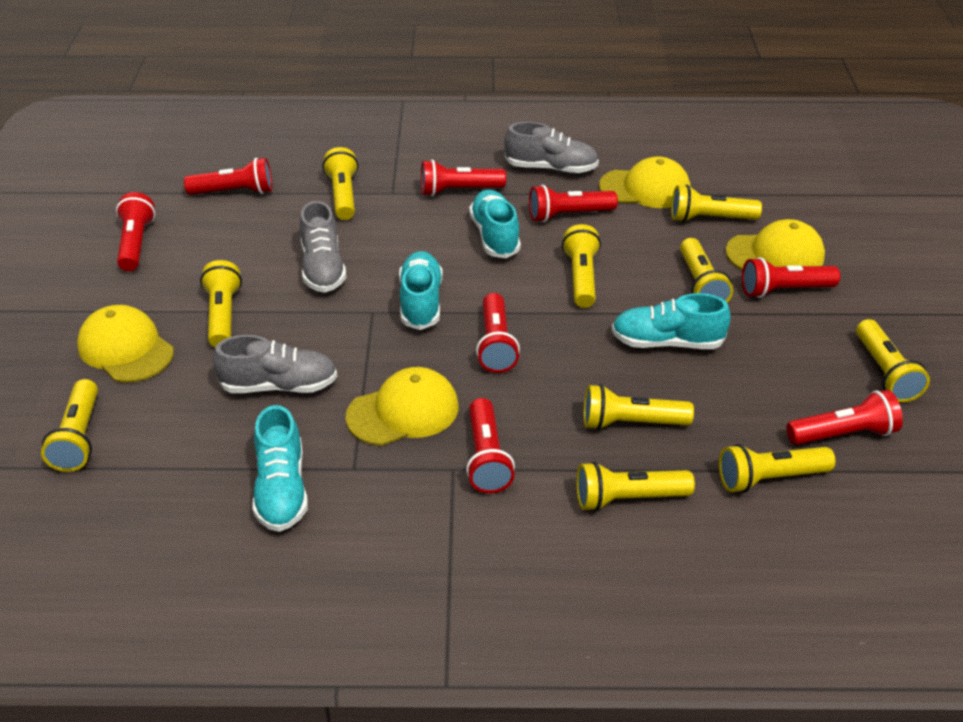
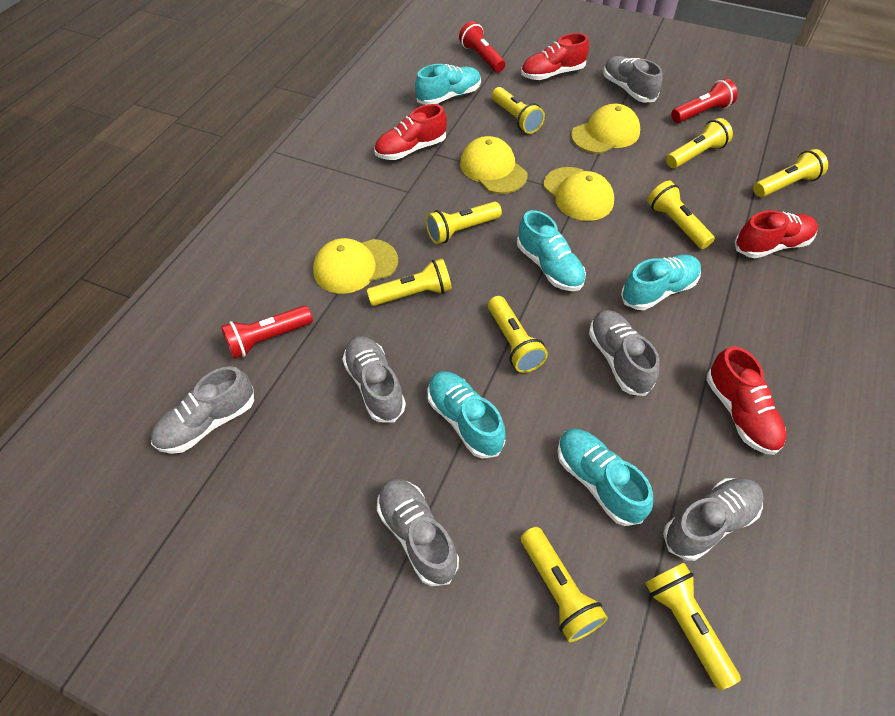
grey shoe: [213,335,337,393] [300,201,346,293] [504,122,599,173] = 3 -> [151,366,254,454] [342,336,406,422] [377,478,459,586] [589,310,660,396] [603,56,663,103] [663,478,764,561] = 6
red flashlight: [116,192,155,271] [184,158,272,195] [421,160,506,196] [466,398,515,493] [476,293,520,373] [529,185,618,222] [742,257,840,298] [786,390,903,445] = 8 -> [221,306,313,359] [459,21,505,72] [671,79,738,123] = 3
red shoe: none = 0 -> [374,104,447,160] [521,33,589,80] [706,346,786,455] [735,210,818,258] = 4
turquoise shoe: [253,405,308,532] [399,251,443,330] [469,190,521,258] [612,293,731,349] = 4 -> [415,64,481,105] [428,371,506,459] [517,210,586,291] [557,429,653,526] [621,255,701,310] = 5
yellow flashlight: [41,379,98,472] [200,260,242,347] [322,147,358,220] [562,224,601,308] [576,461,695,511] [583,384,694,430] [671,185,762,222] [680,238,733,303] [719,444,836,493] [856,319,930,402] = 10 -> [367,259,452,306] [426,202,502,244] [488,296,548,373] [492,87,545,134] [521,527,608,642] [645,563,741,690] [647,180,715,249] [666,118,733,168] [753,149,828,197] = 9

